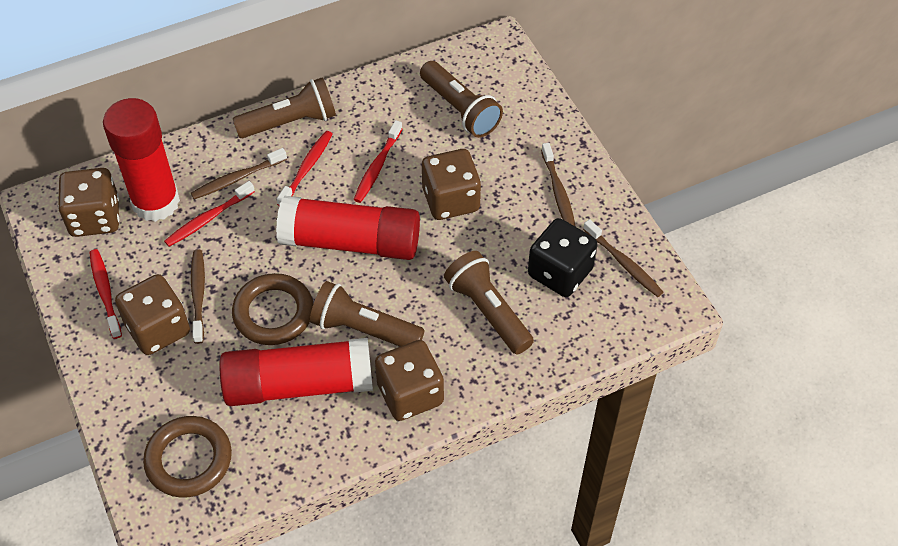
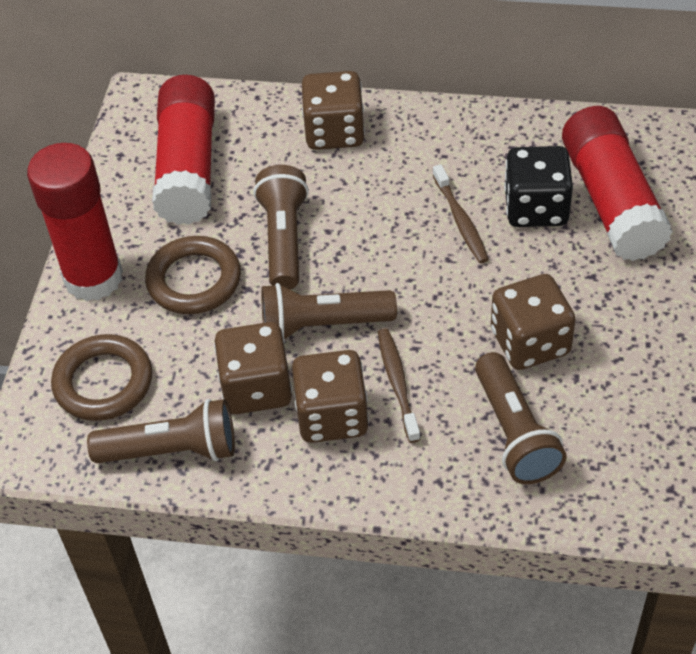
brown toothbrush: [191,148,287,199] [191,249,205,344] [541,143,576,227] [583,219,663,297] = 4 -> [378,328,421,443] [433,164,489,263] = 2
red toothbrush: [89,249,122,339] [164,181,255,247] [277,131,333,206] [353,120,402,203] = 4 -> none = 0

